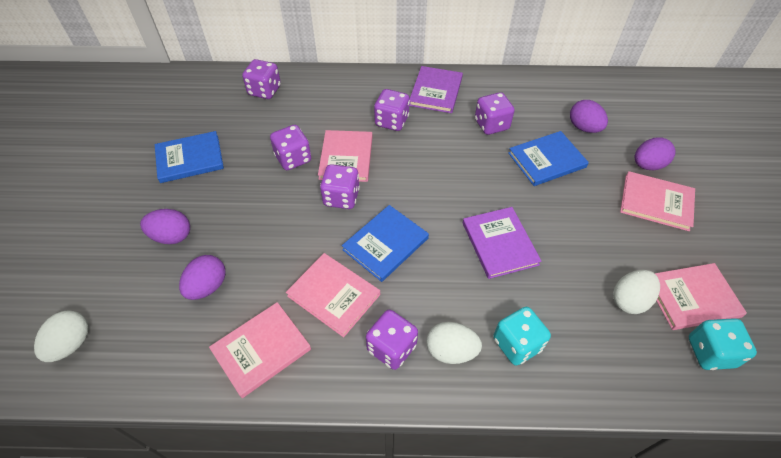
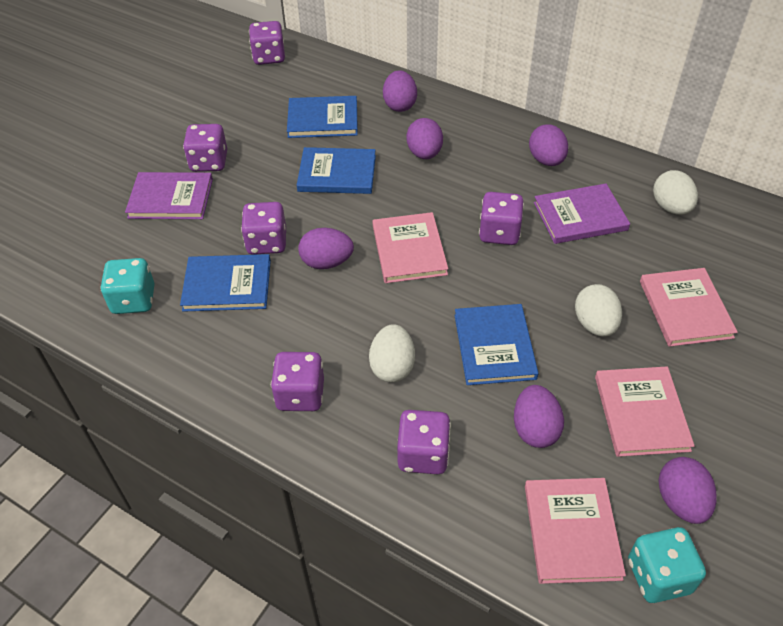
blue book: [155,131,224,183] [342,205,429,282] [508,131,589,186] = 3 -> [180,254,271,312] [287,96,358,138] [297,147,376,194] [455,304,539,385] = 4
pink book: [209,302,311,398] [286,253,380,337] [318,130,373,182] [620,171,695,231] [654,263,747,330] = 5 -> [372,212,448,283] [525,478,626,584] [595,367,695,457] [640,268,738,347] = 4
purple egg: [140,209,190,244] [179,255,226,300] [570,100,608,133] [635,137,676,170] = 4 -> [298,228,354,269] [383,70,417,112] [406,118,443,159] [514,385,564,448] [529,124,568,166] [658,457,717,524] = 6

